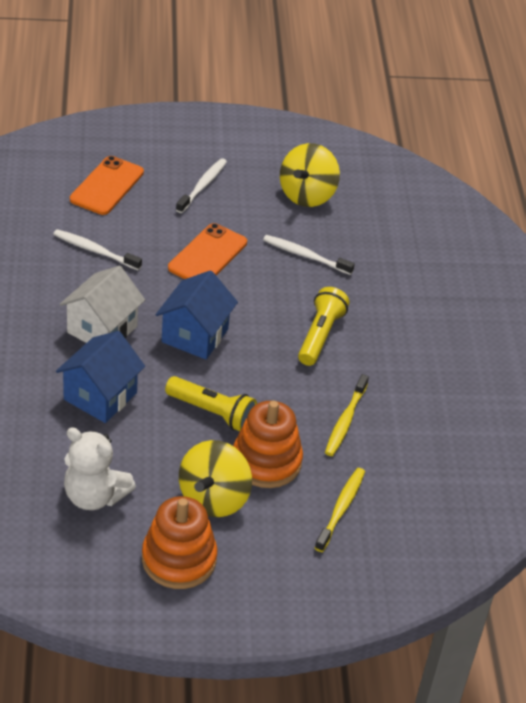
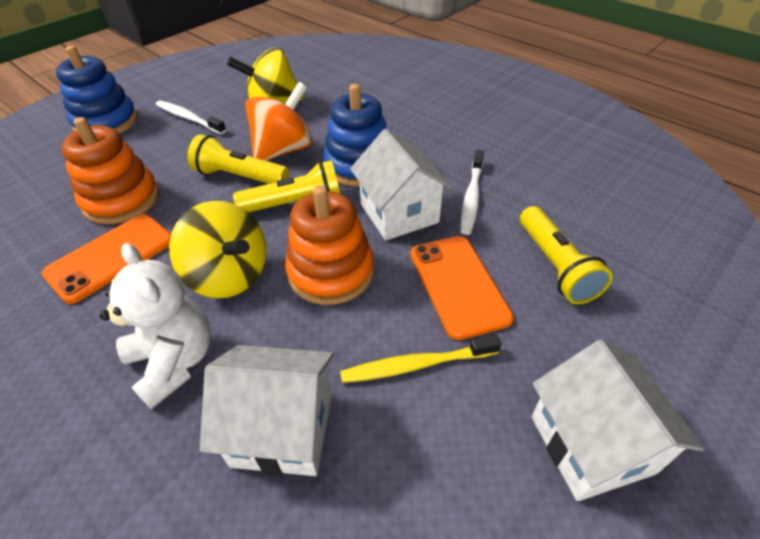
blue house: [56,331,145,423] [156,270,238,360] = 2 -> none = 0
blue stacking toy: none = 0 -> [56,46,138,134] [323,84,386,187] = 2
orange spinning top: none = 0 -> [246,82,312,161] = 1
white house: [60,266,145,343] = 1 -> [200,345,334,476] [350,129,452,241] [531,339,704,501] = 3
white toothbrush: [53,229,142,270] [176,158,227,213] [263,235,355,275] = 3 -> [156,100,226,134] [460,150,484,235] = 2
yellow flashlight: [165,376,257,431] [298,287,349,366] = 2 -> [187,134,289,184] [233,160,340,213] [520,206,613,304] = 3
yellow toothbrush: [315,468,365,552] [325,374,369,456] = 2 -> [340,335,501,383] = 1

